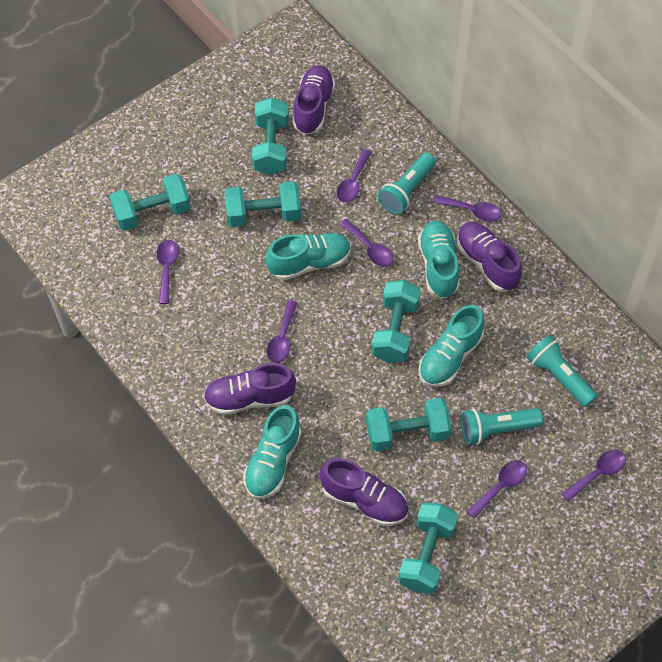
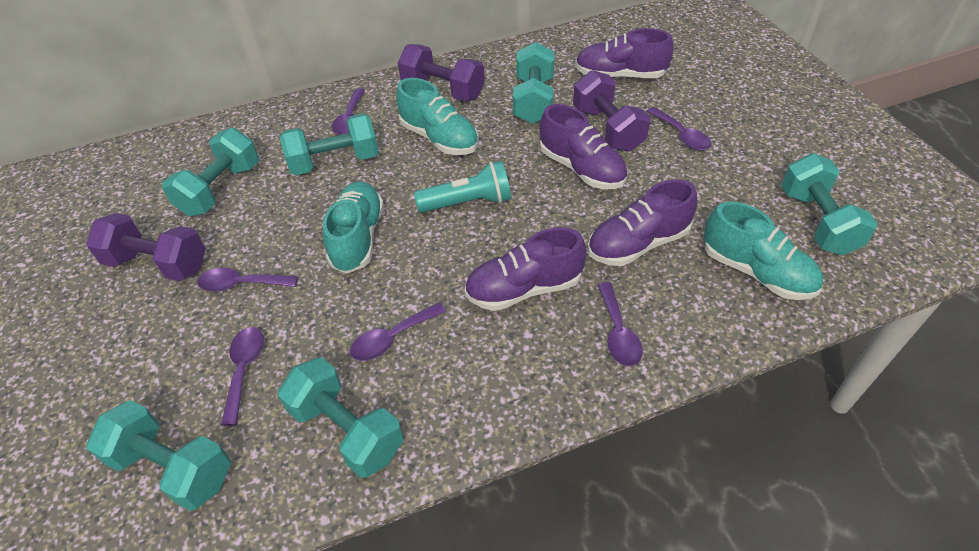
purple dumbbell: none = 0 -> [86,213,206,281] [398,44,485,101] [573,70,651,152] = 3
purple spoon: [157,240,179,304] [267,300,297,363] [337,149,372,202] [340,219,393,267] [432,195,502,222] [467,460,527,519] [561,450,626,502] = 7 -> [197,267,298,292] [221,327,264,426] [332,88,365,135] [350,303,446,361] [598,282,643,366] [646,107,711,151] = 6
turquoise flashlight: [378,153,436,214] [461,408,543,445] [527,335,597,407] = 3 -> [414,161,511,213] = 1
turquoise shoe: [243,405,302,499] [265,233,351,280] [418,221,460,299] [419,305,484,387] = 4 -> [323,181,384,273] [396,78,479,155] [704,202,823,300] = 3

